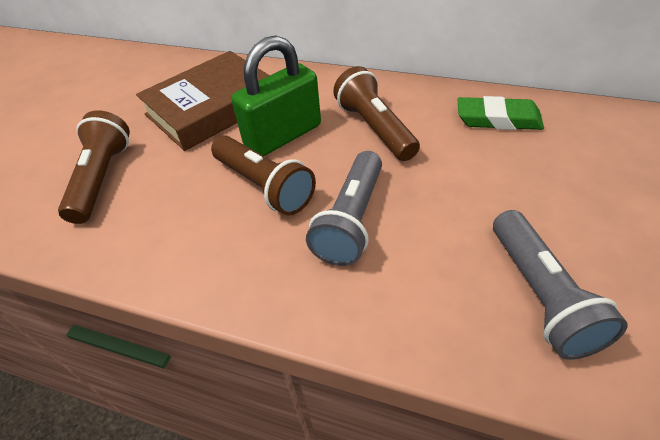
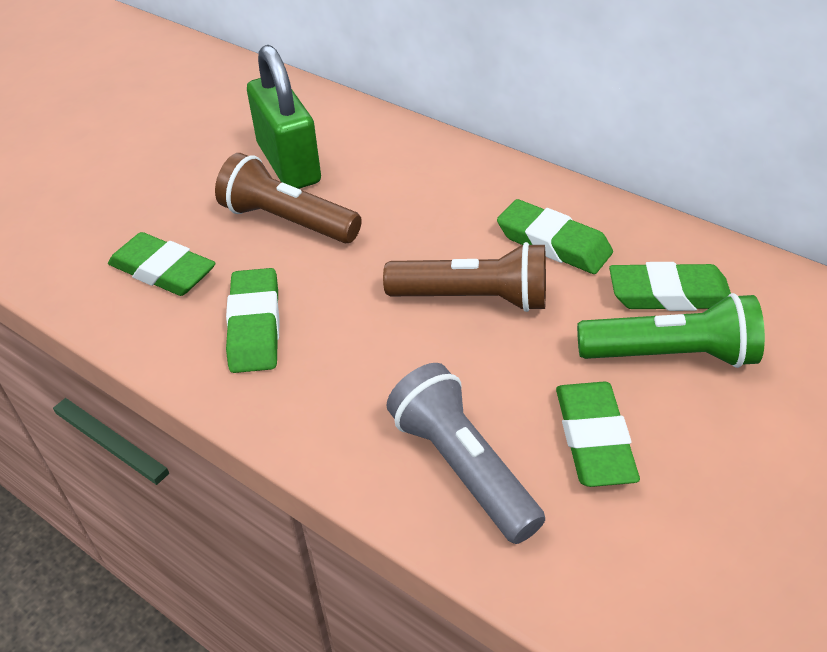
brown book: [136,51,270,151] = 1 -> none = 0
brown flashlight: [58,110,130,224] [211,136,316,216] [333,66,420,161] = 3 -> [215,153,362,243] [383,242,546,312] = 2
green eraser: [458,96,544,130] = 1 -> [108,232,216,296] [226,268,279,373] [497,199,613,274] [556,382,640,487] [609,262,731,311] = 5
green flashlight: none = 0 -> [577,293,765,368] = 1
grey flashlight: [306,151,382,266] [493,210,628,360] = 2 -> [386,363,545,544] = 1

